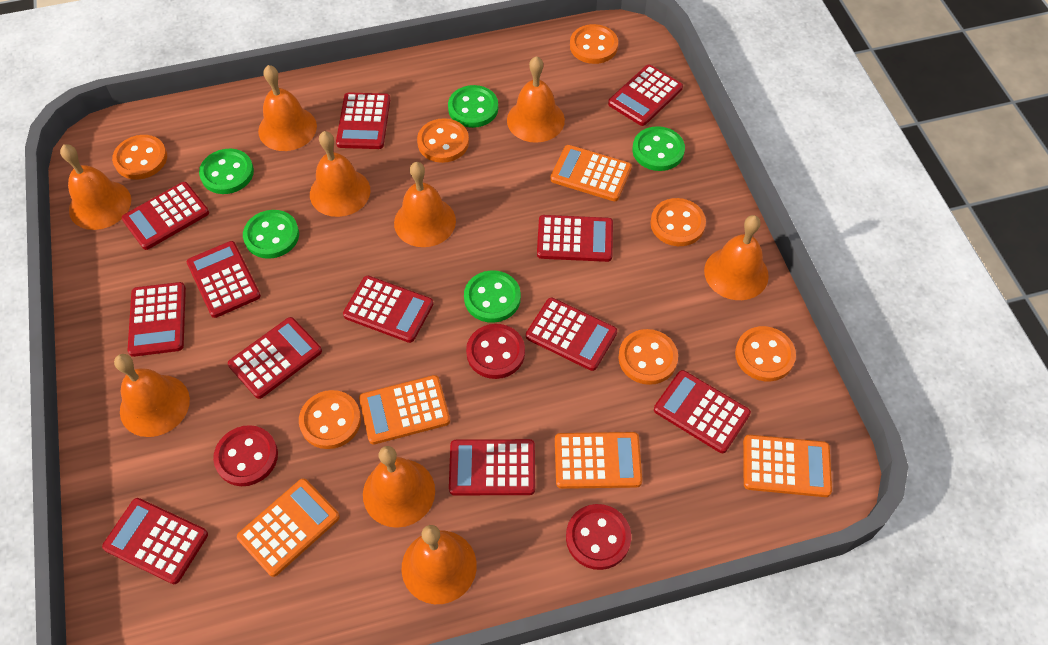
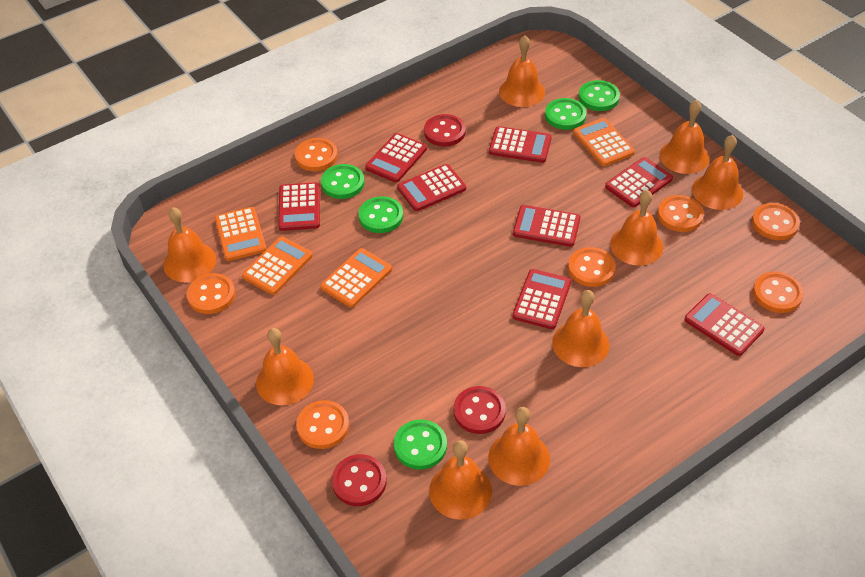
orange calculator: [237,479,340,577] [359,375,450,444] [550,145,632,201] [555,432,642,489] [743,435,832,497] = 5 -> [215,207,267,261] [242,237,313,295] [320,248,392,308] [573,118,635,166] = 4
red calculator: [102,498,208,584] [122,182,209,250] [127,282,186,357] [187,241,261,318] [228,317,322,399] [336,92,390,149] [343,276,433,343] [449,439,535,495] [526,298,617,371] [537,215,613,262] [608,65,683,126] [654,370,751,453] = 12 -> [278,182,320,231] [365,133,427,183] [397,164,466,211] [489,126,552,163] [512,269,571,329] [513,205,580,247] [605,157,673,207] [684,293,764,356] = 8

